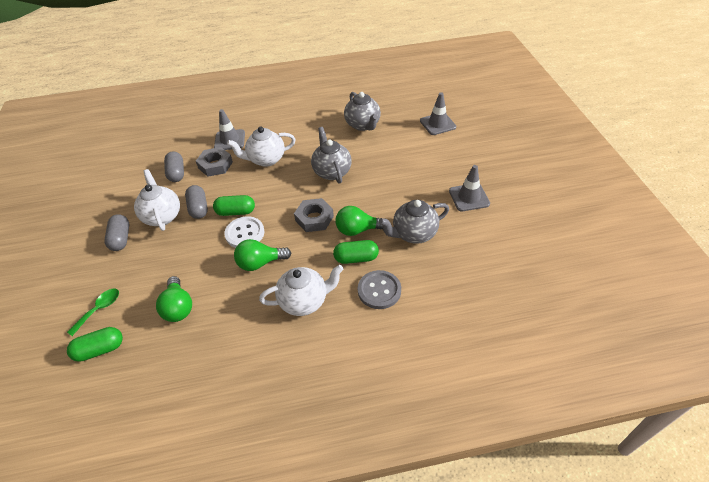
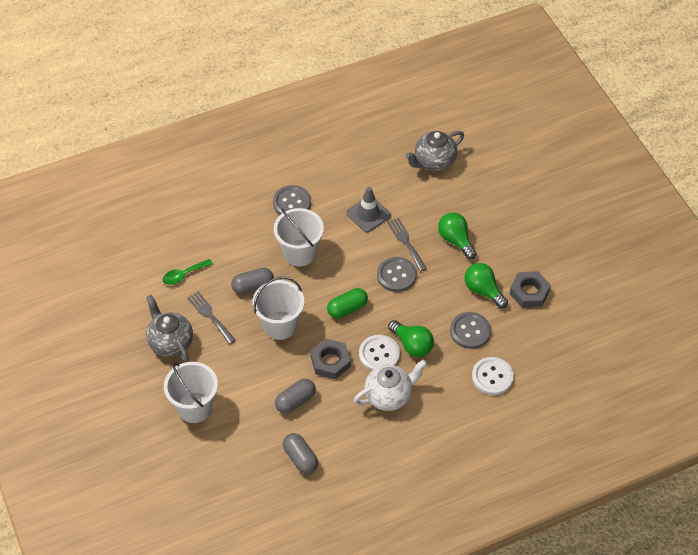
green capsule: [67,327,123,362] [213,195,255,216] [333,240,379,264] = 3 -> [327,288,368,319] = 1
grey button: [358,270,401,309] = 1 -> [273,185,311,215] [377,257,417,292] [450,312,491,349] = 3
grey fork: none = 0 -> [187,291,235,344] [387,218,427,272] = 2
grey teapot: [311,127,352,184] [344,92,381,131] [379,200,449,244] = 3 -> [146,295,193,362] [405,131,464,171] = 2
grey traffic cone: [214,109,245,150] [420,92,456,135] [449,165,490,211] = 3 -> [346,187,391,232] = 1
white bucket: none = 0 -> [164,362,218,423] [253,277,304,340] [274,208,324,267] = 3
white button: [224,216,264,248] = 1 -> [359,335,400,371] [472,357,514,395] = 2
white teapot: [134,169,180,231] [227,127,296,167] [259,265,343,316] = 3 -> [354,360,427,411] = 1

